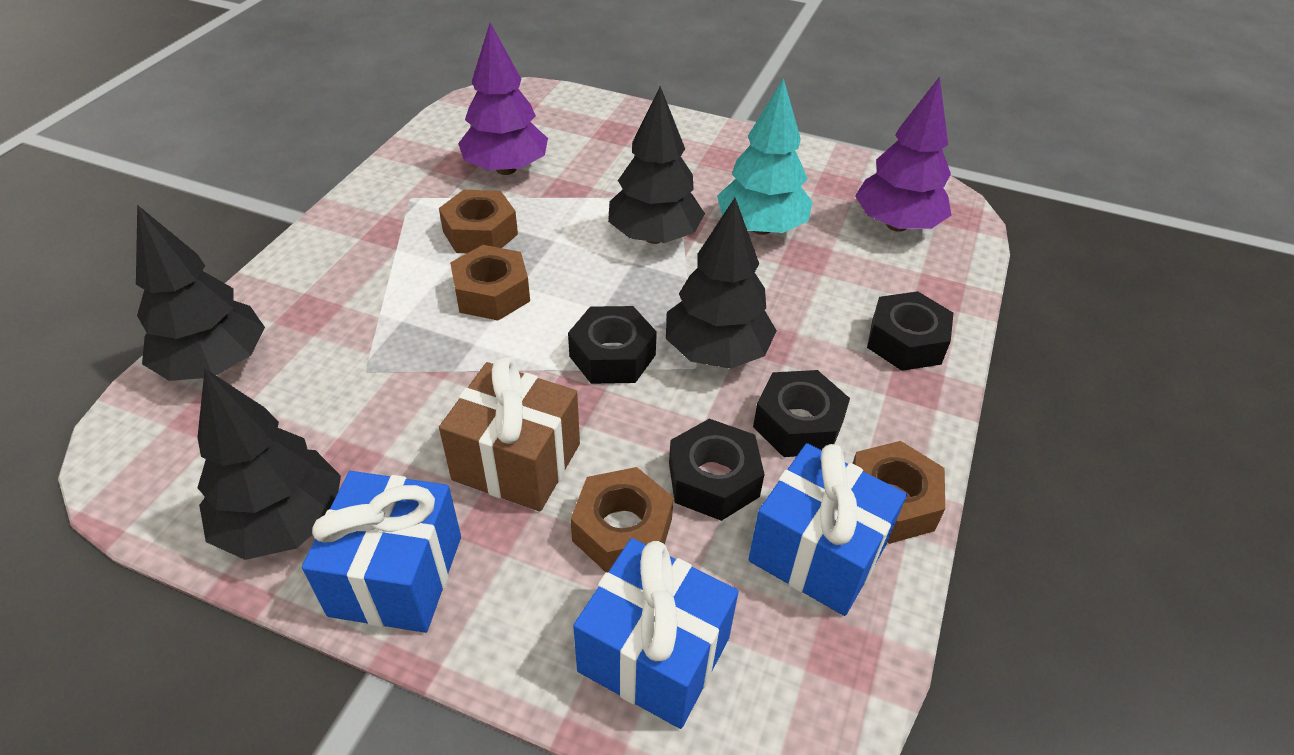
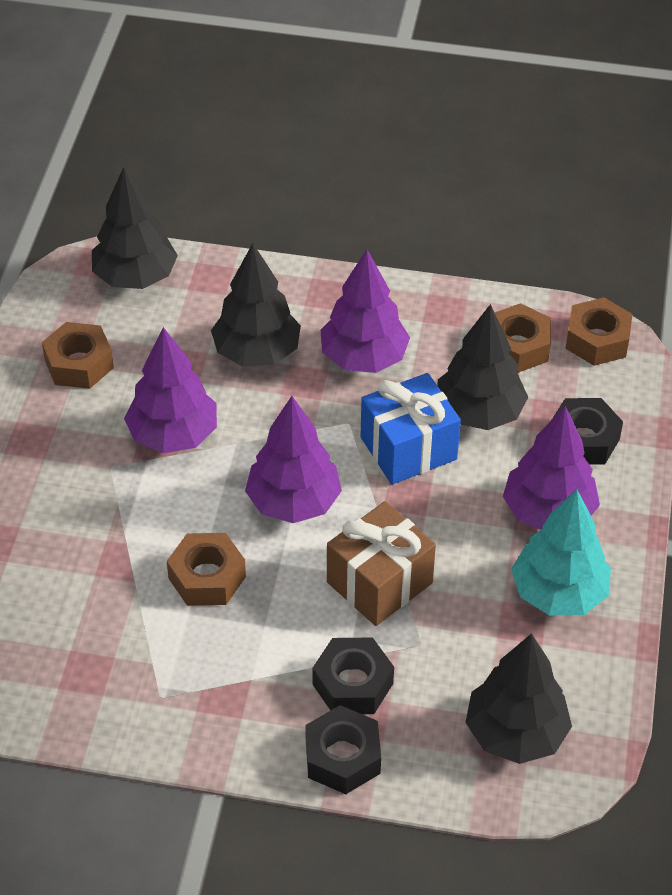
black nut: [568,306,657,384] [669,419,765,521] [753,370,850,457] [867,291,954,371] = 4 -> [305,705,381,794] [312,638,394,714] [552,398,623,465] = 3
blue gift: [302,471,461,633] [573,538,739,729] [748,443,907,616] = 3 -> [360,373,461,484] = 1
purple tree: [458,23,548,175] [855,77,951,232] = 2 -> [124,327,217,453] [245,396,342,523] [320,249,410,373] [503,406,600,530] = 4

